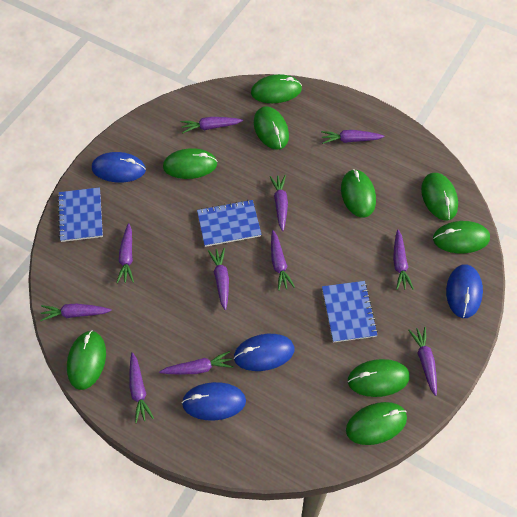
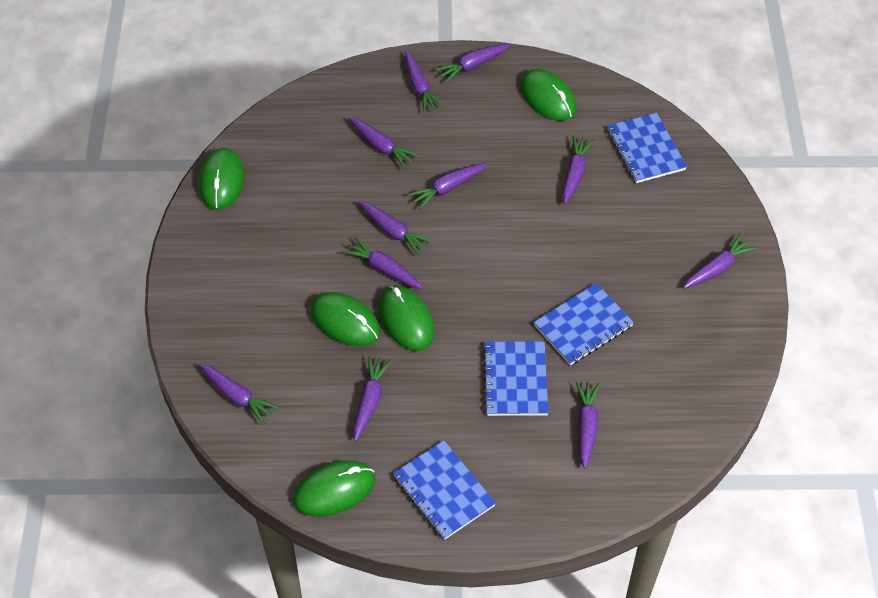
blue mouse: [92,152,146,183] [182,382,246,420] [234,334,295,371] [446,264,483,318] = 4 -> none = 0
blue notebook: [58,187,103,242] [197,200,262,247] [322,281,378,343] = 3 -> [393,440,496,540] [483,341,549,416] [534,283,634,365] [607,113,687,183] = 4
green mouse: [67,331,106,390] [163,148,218,179] [251,74,302,103] [254,106,289,150] [341,169,376,218] [346,402,407,445] [348,359,410,397] [421,173,458,220] [433,221,490,253] = 9 -> [199,148,245,210] [293,460,375,517] [310,292,380,346] [379,286,435,351] [520,69,576,121] = 5

